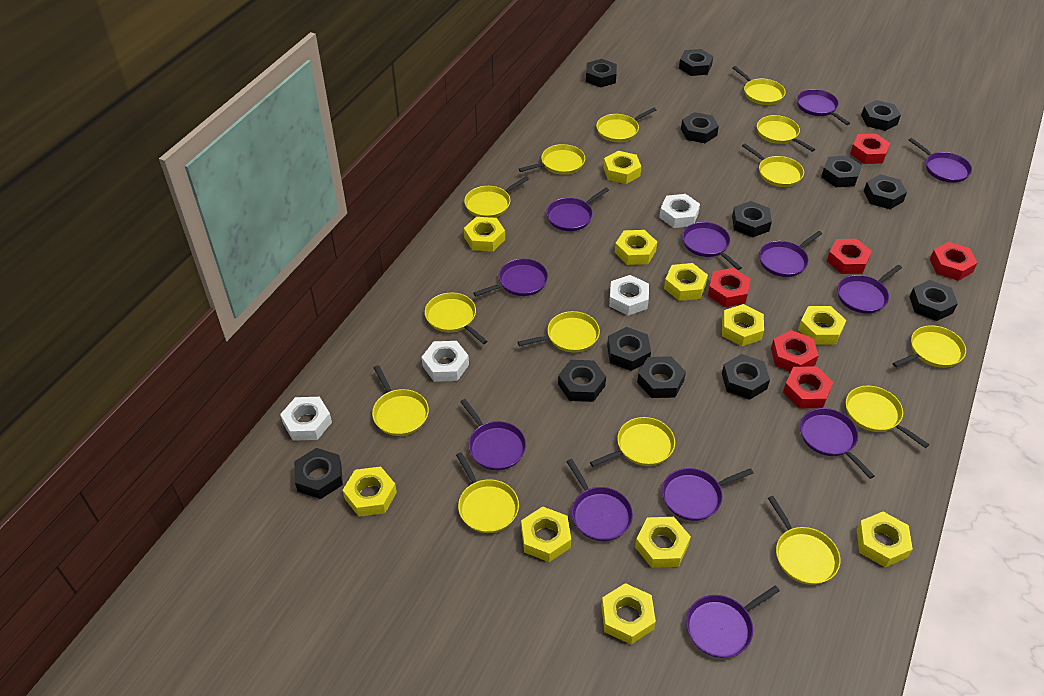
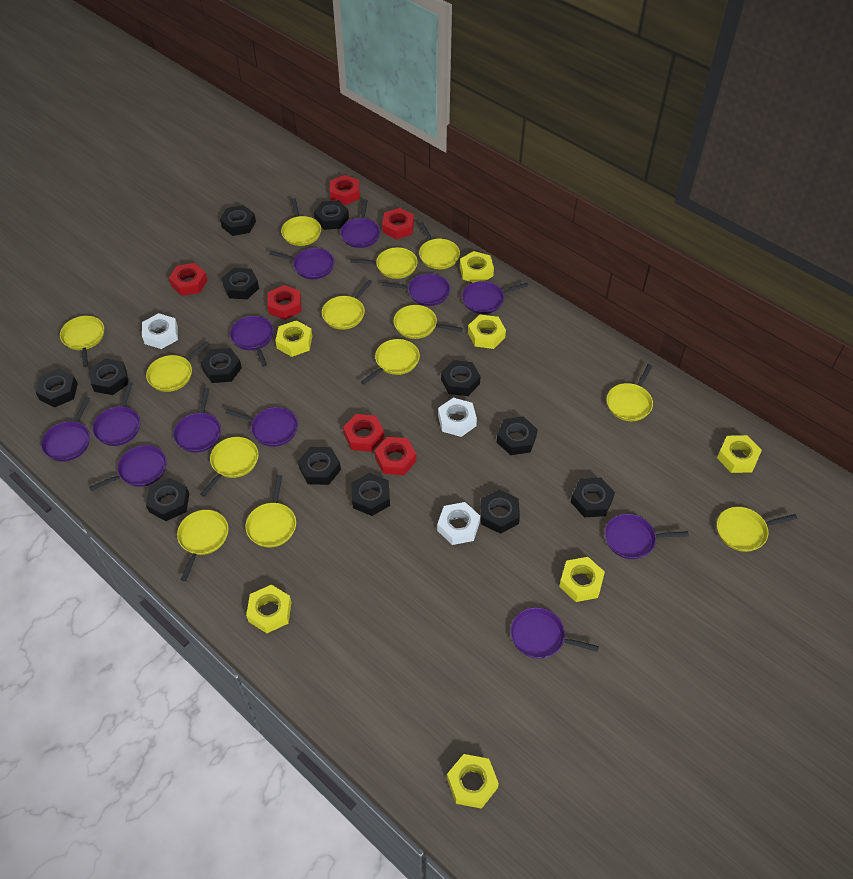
white nut: [280,397,332,441] [422,341,469,382] [609,275,649,316] [659,194,700,228] = 4 -> [142,313,178,349] [437,502,480,545] [438,398,477,437] = 3
yellow nut: [343,467,397,517] [464,217,505,252] [521,507,571,562] [601,583,656,644] [603,151,641,184] [615,230,657,265] [635,517,691,568] [664,263,708,301] [722,304,764,346] [798,306,846,344] [856,512,913,567] = 11 -> [246,585,292,633] [275,320,312,357] [447,754,499,809] [460,251,494,283] [468,314,506,349] [559,557,605,602] [717,435,762,473] = 7
yellow pan: [372,365,429,436] [425,293,487,344] [456,452,519,533] [464,176,529,218] [518,311,600,353] [519,144,585,175] [590,417,675,467] [596,108,656,142] [732,66,785,105] [742,143,804,187] [757,115,815,152] [768,496,840,585] [846,386,929,448] [893,325,966,368] = 14 -> [60,316,104,367] [146,341,209,392] [177,510,228,581] [200,437,259,497] [245,475,296,547] [281,198,321,246] [322,280,372,329] [351,247,418,279] [361,339,420,384] [394,305,463,339] [419,222,460,269] [607,364,653,421] [717,507,797,552] = 13

